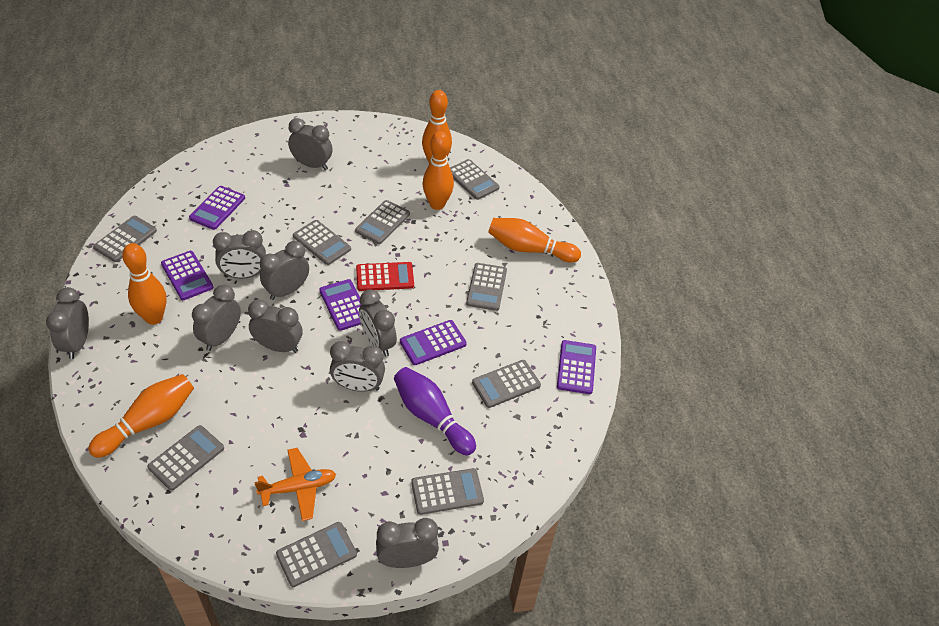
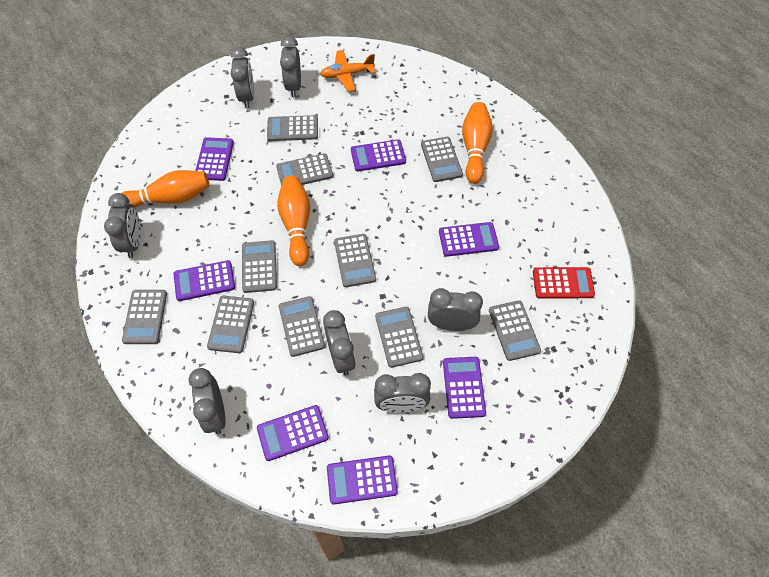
grey calculator: [93,216,157,262] [147,425,224,491] [276,522,357,587] [293,220,351,265] [355,200,410,244] [411,468,484,515] [450,159,499,200] [466,263,507,311] [472,360,541,408] = 9 -> [122,290,167,344] [207,296,254,353] [242,240,277,293] [267,115,318,141] [276,153,333,186] [279,296,325,357] [334,234,376,287] [375,307,423,368] [421,137,463,182] [489,300,541,361] = 10
grey clock: [46,287,89,359] [192,285,241,351] [213,230,266,279] [248,300,303,353] [260,241,309,300] [288,118,332,170] [330,341,385,392] [359,289,397,357] [376,518,439,568] = 9 -> [104,193,141,258] [189,368,226,434] [231,47,254,108] [280,36,301,97] [323,310,356,376] [374,373,431,413] [428,288,483,331] = 7
orange bowling pin: [88,374,194,458] [122,243,166,325] [422,90,452,163] [423,131,454,210] [488,218,581,263] = 5 -> [121,170,210,208] [277,176,310,266] [462,102,493,184] = 3
purple bowling pin: [394,367,476,455] = 1 -> none = 0
purple calculator: [161,251,213,300] [189,186,245,230] [319,279,362,331] [400,320,467,365] [557,340,596,394] = 5 -> [174,260,235,301] [195,137,234,181] [257,405,329,461] [327,456,398,504] [351,139,406,171] [439,222,499,257] [443,357,486,419] = 7

